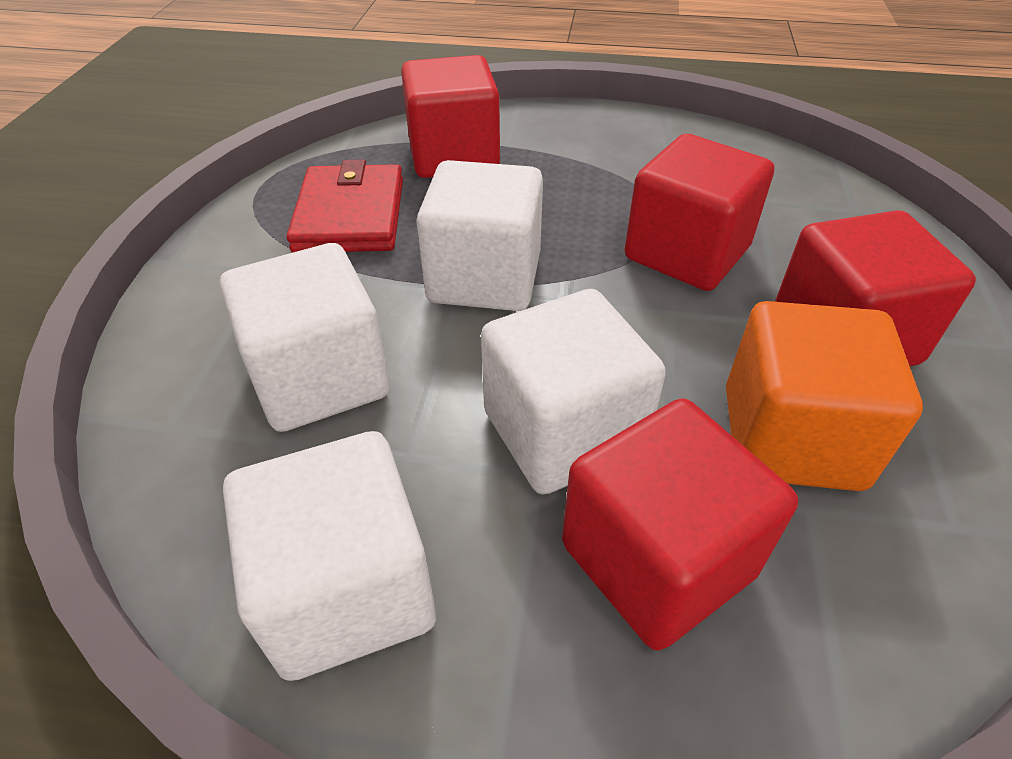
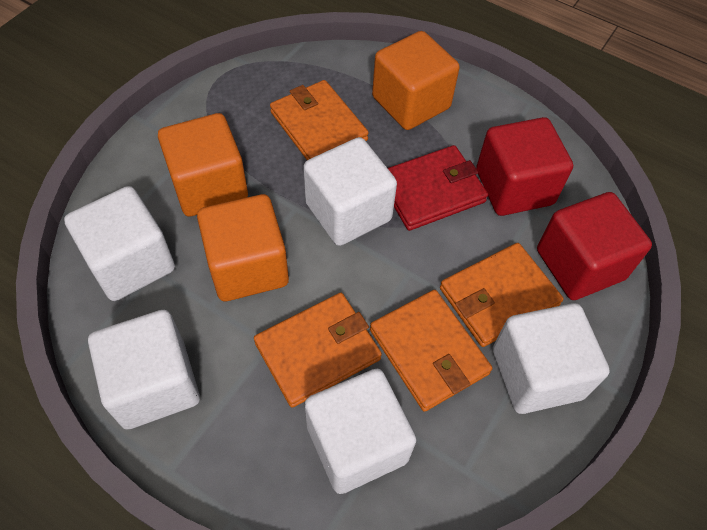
orange cube: [726,301,923,491] = 1 -> [158,113,248,217] [197,194,289,301] [372,31,460,130] = 3
orange wallet: none = 0 -> [254,293,382,408] [270,80,369,160] [370,290,492,412] [440,243,563,347] = 4
red cube: [401,55,500,178] [562,398,798,651] [625,134,774,291] [775,210,976,366] = 4 -> [476,117,573,216] [537,192,652,300] = 2
white cube: [220,243,390,432] [223,431,436,681] [417,160,543,311] [481,289,666,494] = 4 -> [64,186,175,301] [88,310,200,429] [303,137,397,246] [305,369,416,494] [493,303,610,414] = 5

